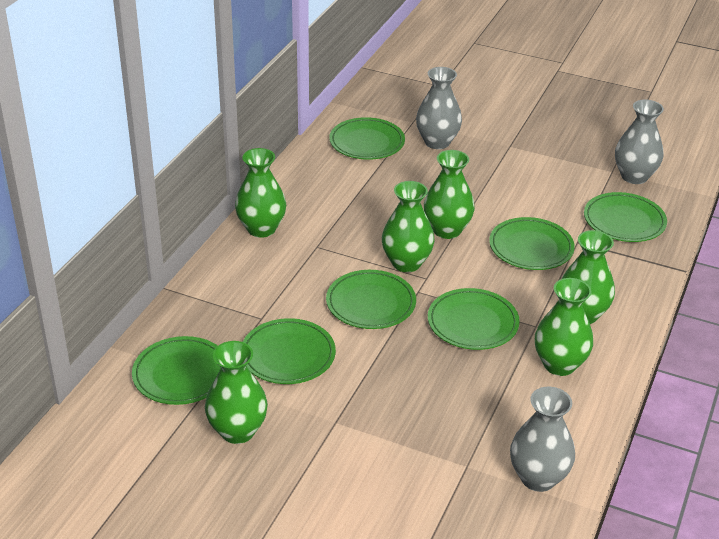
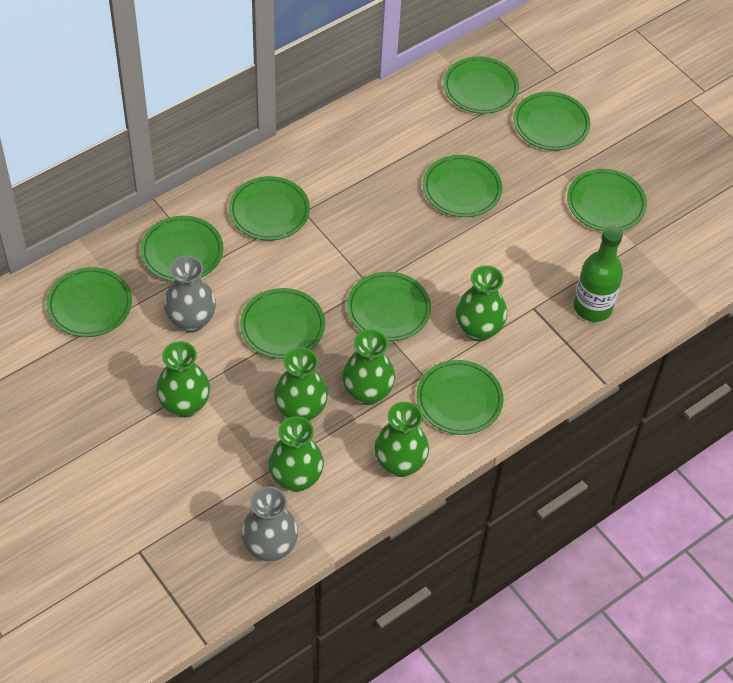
green bottle: none = 0 -> [574,225,623,322] = 1
green plate: [132,336,221,405] [243,318,336,384] [326,270,416,329] [329,117,405,160] [428,288,520,350] [489,217,575,270] [584,192,667,242] = 7 -> [47,267,132,337] [140,216,223,282] [229,176,310,240] [240,288,325,359] [347,272,431,341] [416,360,504,435] [423,155,502,217] [443,56,519,114] [513,92,591,151] [567,169,647,231] = 10
grey vase: [416,67,462,149] [510,387,575,492] [615,100,664,184] = 3 -> [164,256,216,333] [241,486,298,561] = 2

